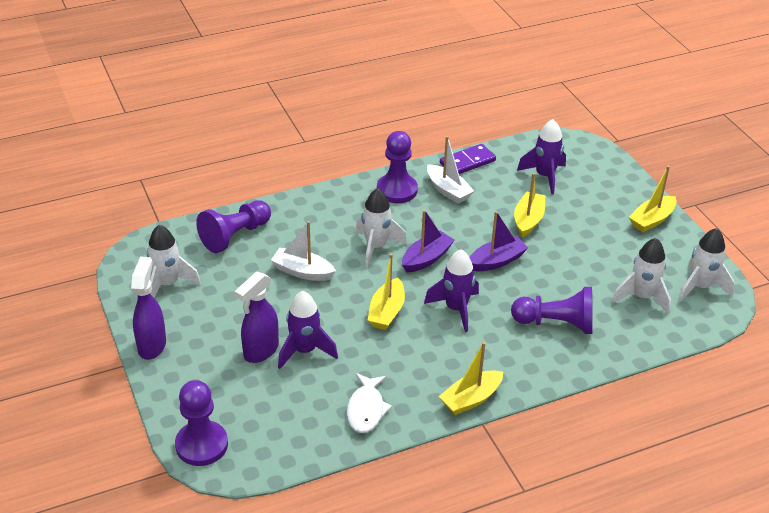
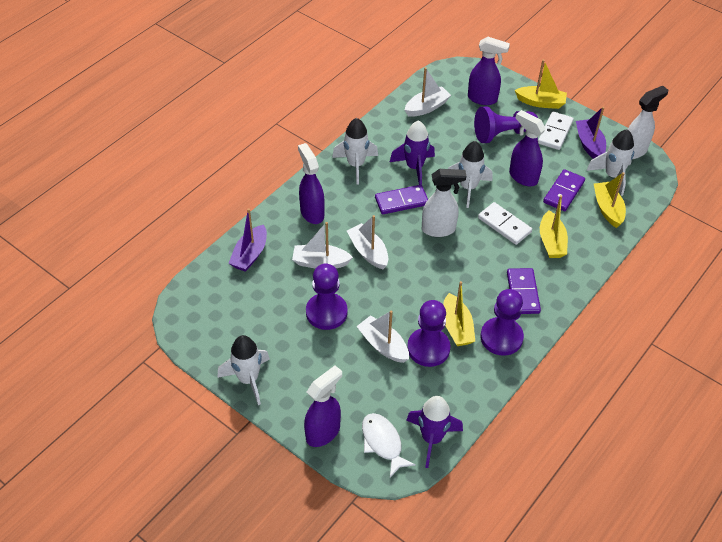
purple domino: [440,144,496,174] = 1 -> [375,185,428,214] [507,268,541,314] [543,169,585,211] = 3
purple rocket: [278,291,338,369] [424,249,479,332] [517,119,566,195] = 3 -> [390,120,435,185] [406,396,463,468] = 2
purple spray bottle: [131,257,166,360] [235,272,279,363] = 2 -> [298,143,325,224] [304,365,342,447] [468,37,510,105] [509,110,546,186] = 4
white boat: [271,221,336,281] [427,136,474,204] = 2 -> [292,222,353,268] [347,215,388,269] [356,310,409,363] [405,67,451,117] = 4
white domino: none = 0 -> [478,202,532,245] [538,112,574,150] = 2
white spray bottle: none = 0 -> [422,169,466,237] [628,86,668,159] = 2

